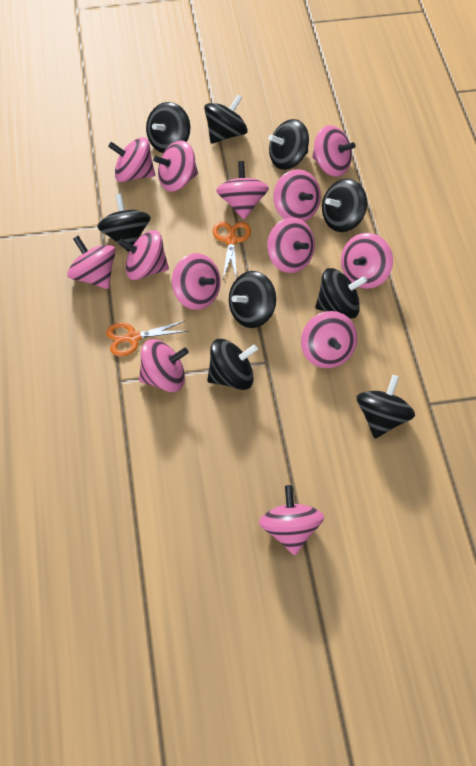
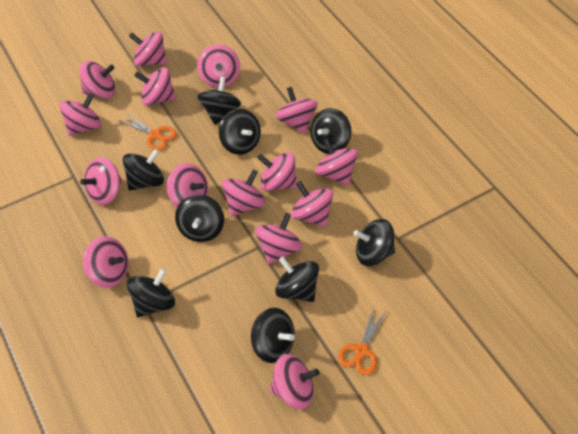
pink spinning top: [67,236,116,289] [108,137,155,182] [118,230,169,280] [139,339,189,392] [153,140,198,192] [172,253,221,310] [216,161,269,219] [259,485,324,555] [267,218,315,273] [273,169,321,222] [301,311,357,368] [312,125,355,177] [341,233,393,289] = 13 -> [59,93,101,136] [79,61,116,98] [80,157,122,205] [83,236,129,288] [129,31,167,66] [134,67,176,105] [167,163,208,207] [197,44,240,88] [222,169,265,216] [255,213,302,264] [258,152,297,191] [270,354,319,409] [275,87,318,134] [291,181,333,227] [315,139,358,185] = 15

